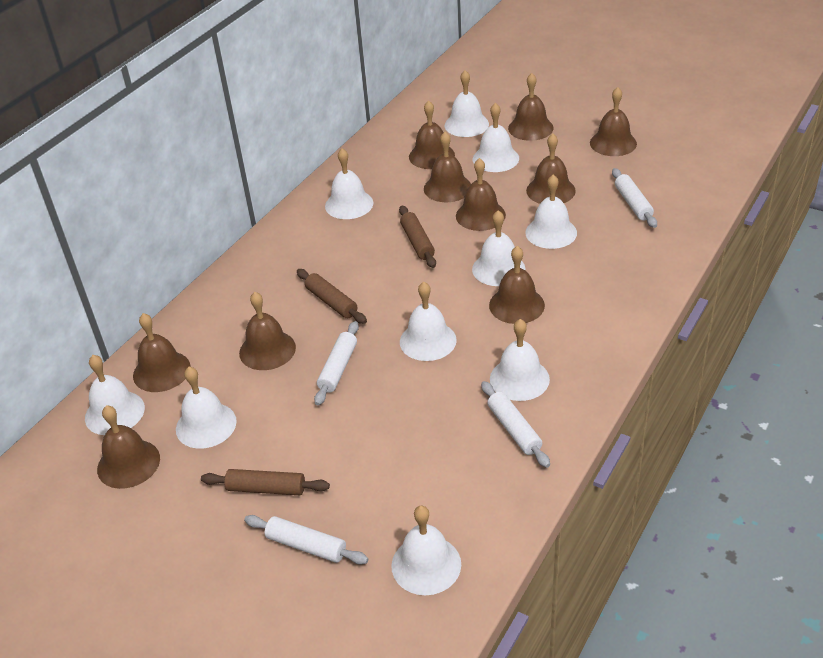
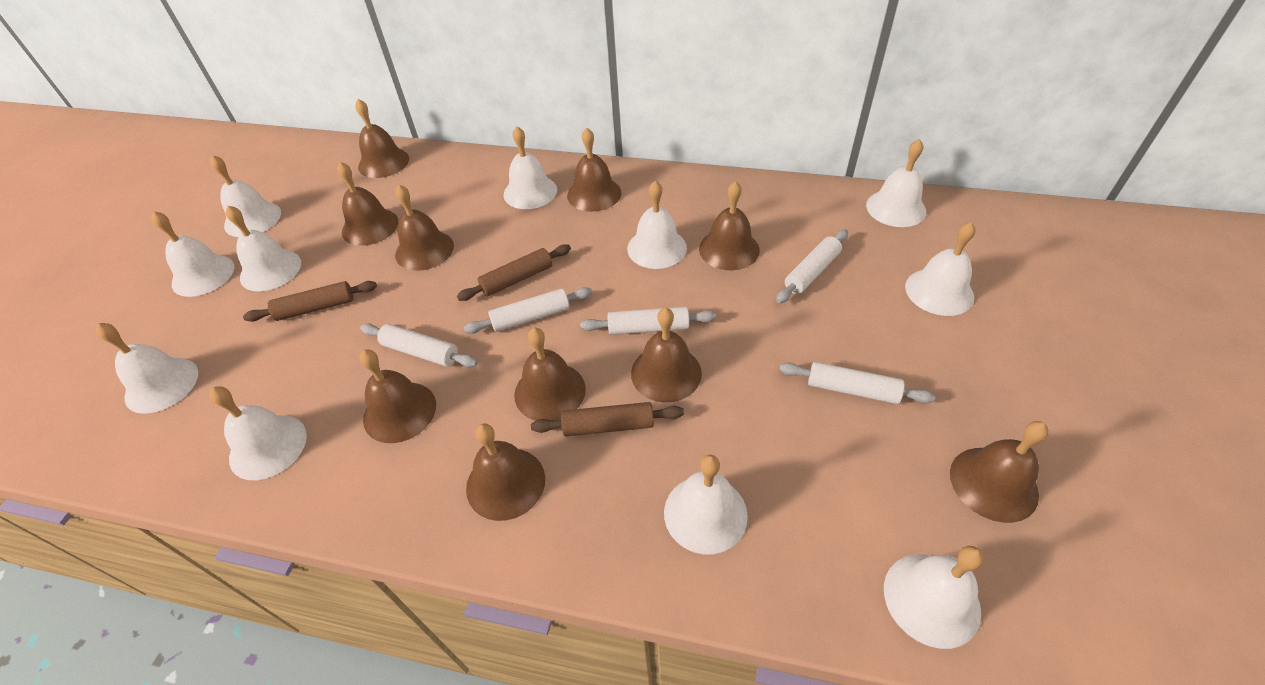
white bell: [85,355,145,435] [176,367,237,449] [325,148,373,219] [391,506,461,595] [400,282,457,361] [445,70,489,137] [472,210,525,286] [473,103,519,172] [490,319,550,401] [525,174,577,249] = 10 -> [96,323,198,414] [151,211,234,297] [209,386,307,480] [210,155,281,237] [226,206,301,291] [504,126,557,209] [627,180,687,269] [664,455,748,555] [866,139,926,227] [884,546,984,649] [905,222,975,316] = 11
white rolling pin: [244,515,368,565] [314,321,359,406] [481,381,550,468] [612,168,657,228] = 4 -> [360,323,478,368] [464,287,592,334] [580,306,716,335] [776,229,848,303] [780,362,935,404] = 5

